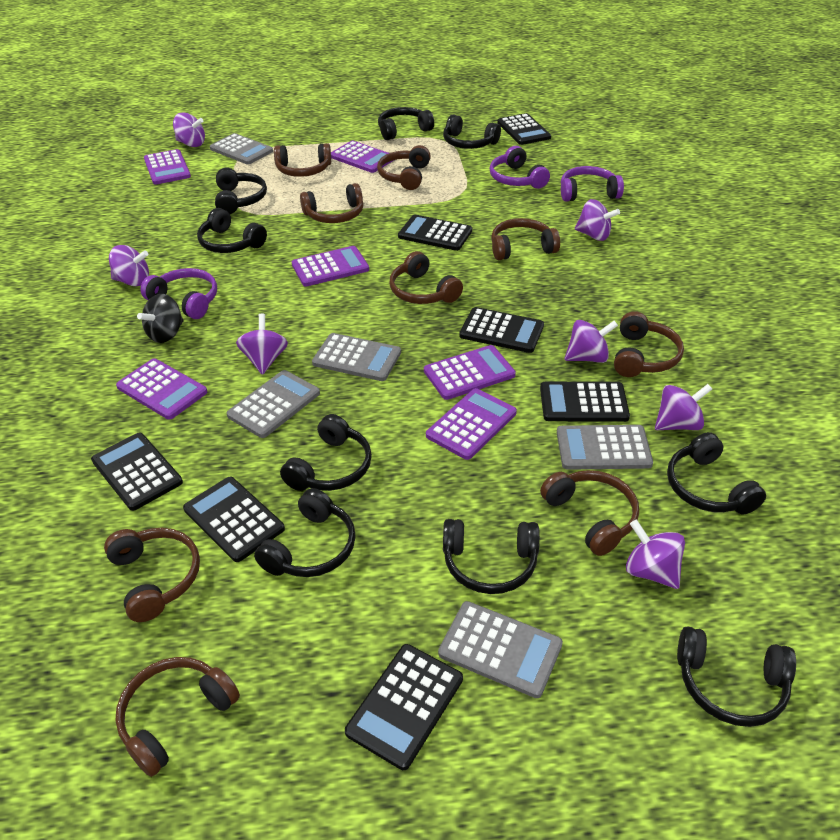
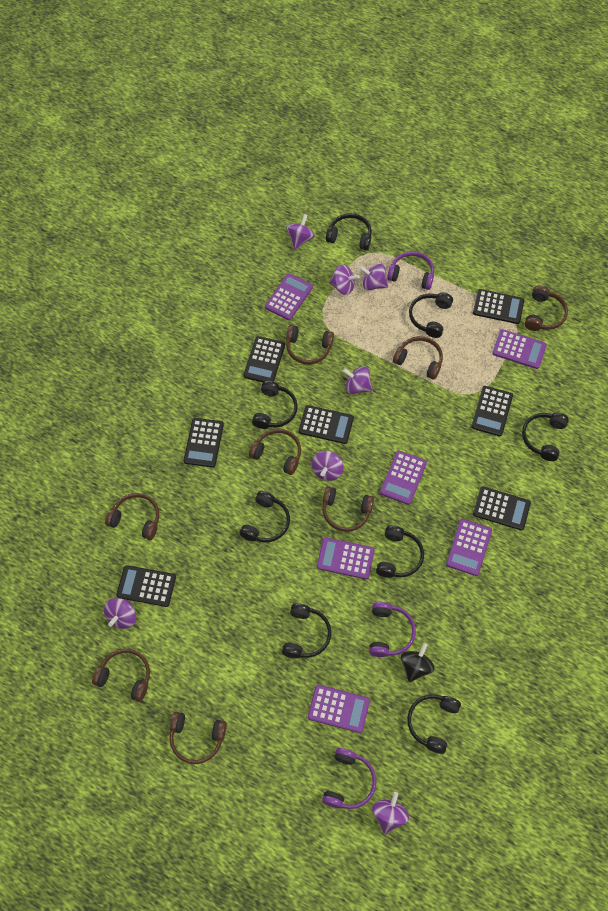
black headphones: [197,208,267,253] [215,168,267,214] [254,488,356,577] [280,414,372,491] [378,107,434,140] [443,115,501,149] [443,519,540,594] [667,432,766,514] [677,626,796,727] = 9 -> [239,491,290,542] [252,381,298,429] [282,603,331,658] [326,213,372,250] [376,525,424,578] [407,695,461,754] [409,293,453,338] [522,413,569,461] = 8
brown headphones: [104,528,200,622] [115,657,240,777] [274,143,331,177] [300,183,364,223] [377,145,431,190] [390,251,463,304] [491,218,560,260] [540,470,639,556] [614,311,684,377] = 9 -> [92,649,150,702] [105,493,159,540] [170,712,227,764] [249,429,301,475] [286,325,334,364] [322,486,374,532] [393,336,443,380] [525,285,568,331] = 8
grey calculator: [210,133,273,165] [227,370,320,438] [312,333,401,381] [438,601,563,698] [557,425,653,470] = 5 -> none = 0

